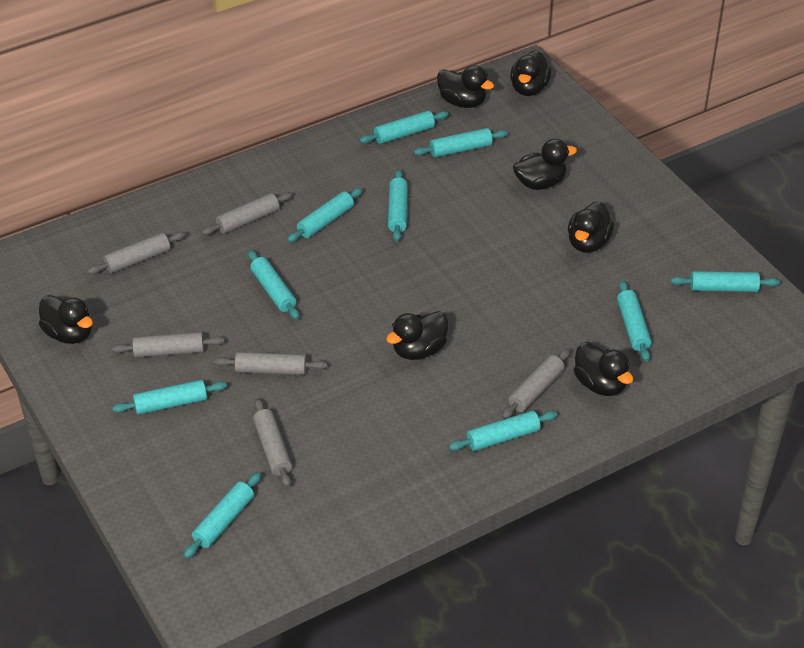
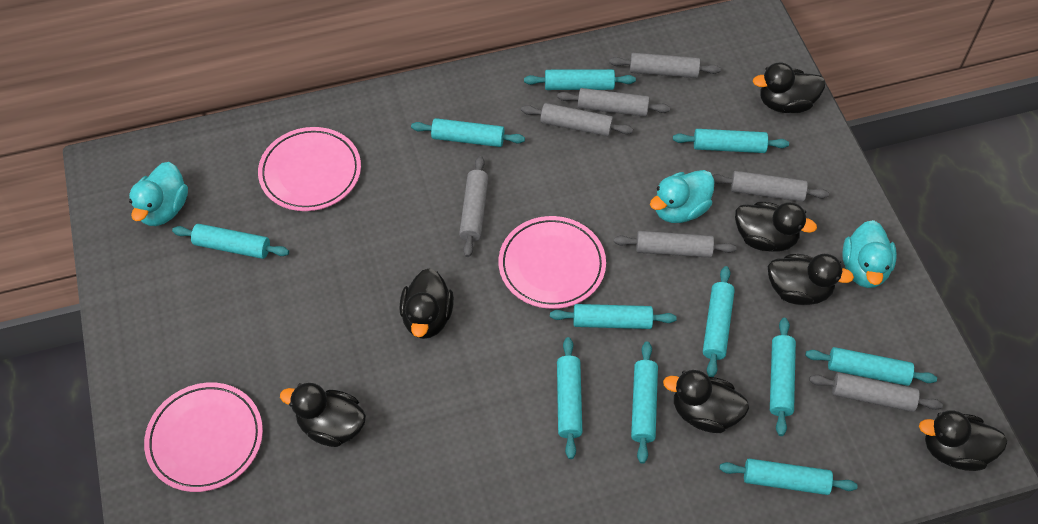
grey rolling pin: [87,232,185,274] [112,332,225,358] [202,192,293,235] [214,352,327,375] [253,398,292,488] [502,349,570,419] = 6 -> [459,156,489,257] [521,103,633,136] [557,88,670,117] [609,53,721,78] [614,231,736,258] [712,171,829,202] [809,372,943,412] = 7
pink plate: none = 0 -> [144,383,263,492] [258,127,361,211] [499,216,606,309] = 3
turquoise duck: none = 0 -> [129,162,188,226] [650,170,714,223] [842,220,897,288] = 3
turquoise rolling pin: [112,380,227,415] [184,472,261,558] [248,250,299,319] [287,188,363,242] [359,111,449,144] [388,170,408,241] [414,128,508,157] [449,411,557,451] [617,281,652,362] [671,271,780,292] = 10 -> [172,224,289,259] [411,118,525,147] [524,69,636,90] [550,304,677,329] [557,337,583,459] [631,342,658,464] [673,129,789,153] [703,266,735,377] [719,459,858,495] [770,318,796,436] [805,347,937,386] = 11

